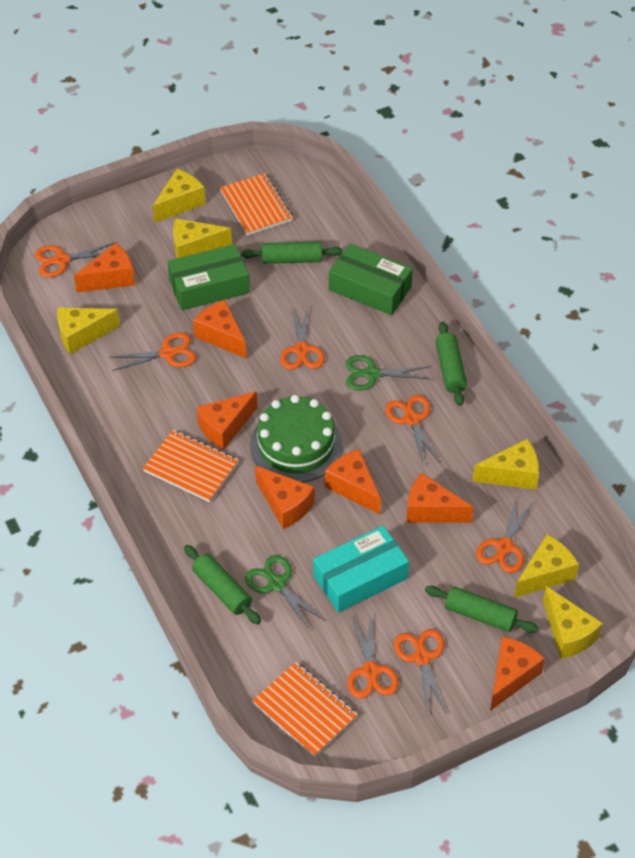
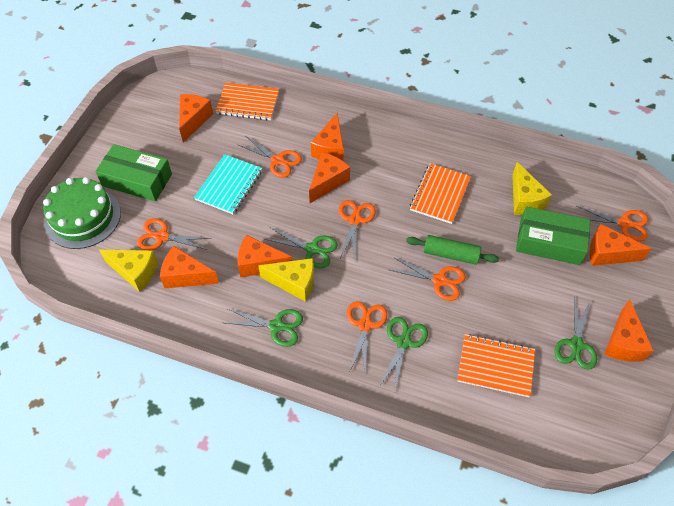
green rolling pin: [184,545,261,625] [241,241,343,264] [425,586,538,633] [435,321,467,406] = 4 -> [406,235,499,265] = 1
green scissors: [245,555,325,630] [346,355,430,391] = 2 -> [226,309,303,347] [265,227,338,268] [379,317,428,390] [554,296,597,370] = 4
orange scissors: [35,242,115,277] [109,333,196,371] [280,306,325,370] [347,613,399,699] [385,395,440,467] [394,629,447,714] [476,499,534,573] = 7 -> [137,218,211,250] [238,136,302,178] [339,200,376,261] [347,301,387,373] [390,257,466,301] [577,206,649,241] = 6
turquoise box: [313,525,409,613] = 1 -> none = 0
turquoise notebook: none = 0 -> [194,154,262,214] = 1
yellow cheese: [57,308,120,354] [153,169,206,223] [173,218,232,258] [472,439,539,489] [514,534,579,598] [543,586,603,659] = 6 -> [99,250,158,292] [258,258,314,302] [512,162,552,215] = 3

